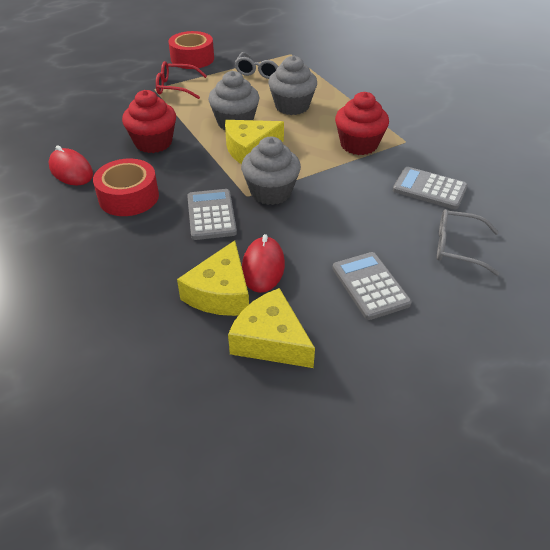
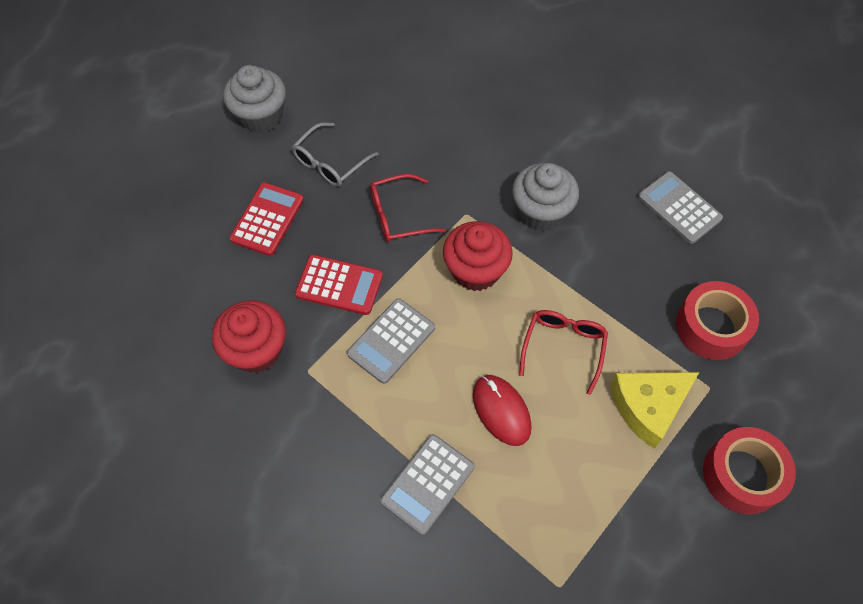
grey cupcake: [208,71,259,130] [241,137,301,205] [268,55,317,115] = 3 -> [223,65,286,133] [512,163,579,231] = 2
grey glasses: [235,52,284,79] [437,209,499,276] = 2 -> [292,122,379,187] = 1
red calculator: none = 0 -> [230,182,304,256] [295,255,383,315] = 2
red glasses: [156,61,207,99] = 1 -> [370,174,446,242] [519,310,608,395] = 2
red mouse: [48,145,93,186] [242,234,285,293] = 2 -> [473,375,532,446] = 1
yellow cheese: [177,240,249,316] [225,120,284,164] [228,288,315,368] = 3 -> [610,372,699,449] = 1

